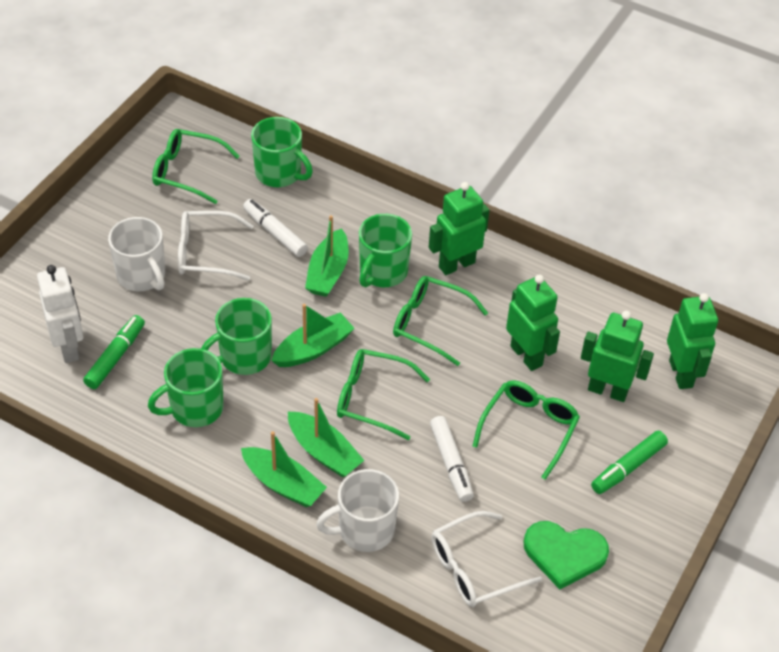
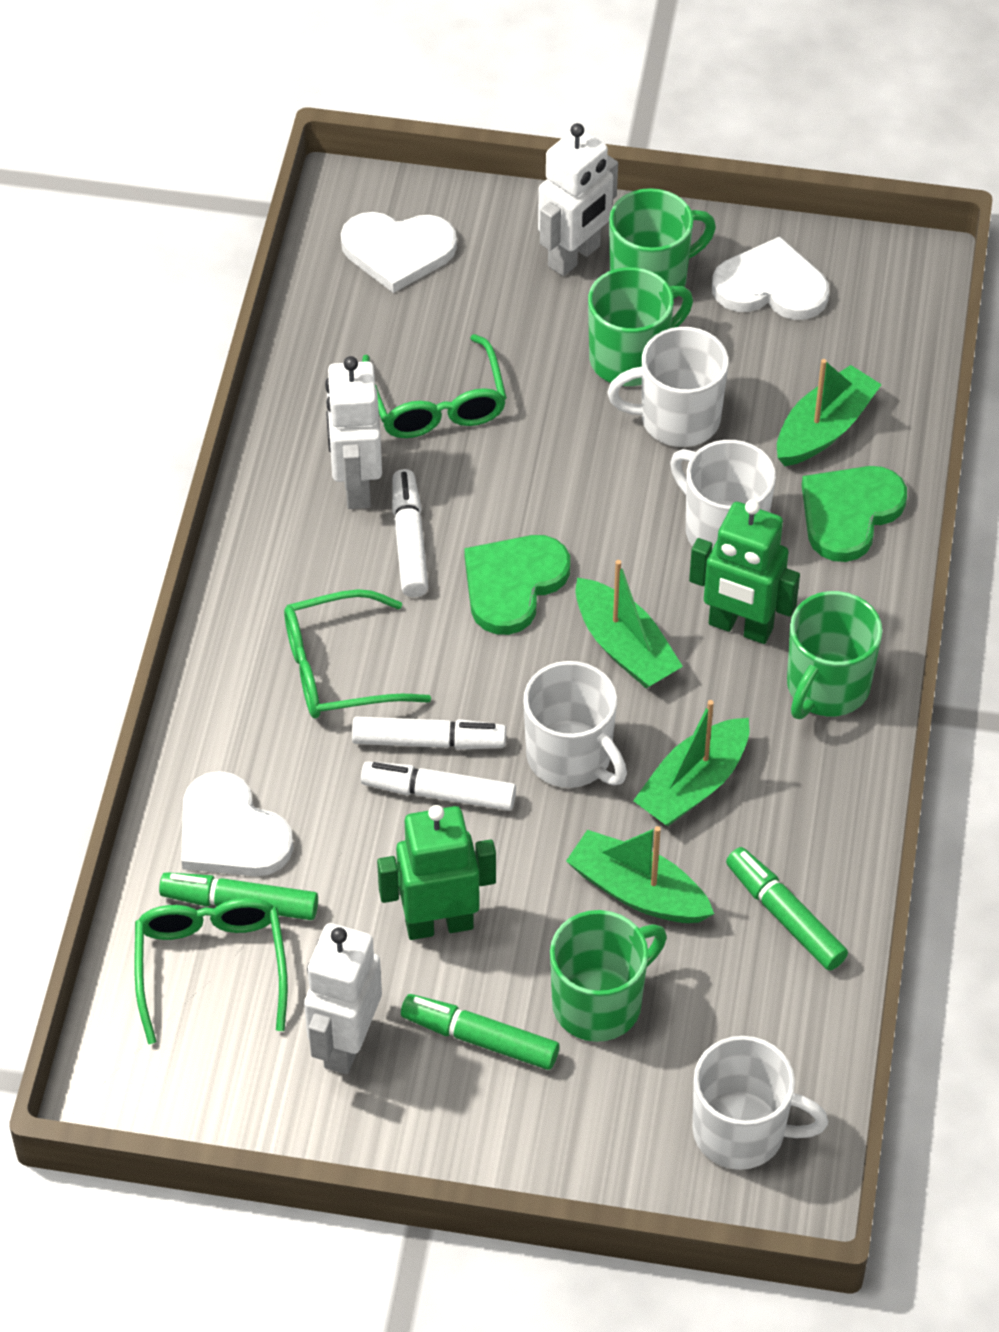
green glasses: [152,129,240,204] [337,349,430,440] [393,276,488,366] [472,380,580,480] = 4 -> [135,898,288,1044] [284,589,431,719] [362,334,507,438] = 3
green heart: [524,521,609,590] = 1 -> [464,535,570,635] [802,466,907,562] = 2
green marker: [83,315,145,389] [591,430,668,494] = 2 -> [159,872,318,920] [401,994,559,1070] [726,847,848,971] = 3
green robot: [429,182,489,275] [506,274,560,371] [581,311,654,402] [667,293,718,389] = 4 -> [377,805,496,940] [689,500,800,644] = 2
white glasses: [178,211,254,281] [432,511,542,607] = 2 -> none = 0
white heart: none = 0 -> [181,771,293,877] [341,212,457,293] [712,236,829,320] = 3
white marker: [243,199,308,257] [430,416,474,502] = 2 -> [352,716,506,750] [361,761,516,811] [392,469,428,597] = 3
white mug: [108,217,165,291] [316,469,399,552] = 2 -> [523,661,627,788] [607,327,728,447] [670,440,776,549] [693,1036,828,1170] = 4
white robot: [37,265,83,363] = 1 -> [304,923,382,1074] [325,356,382,509] [538,123,618,276] = 3

